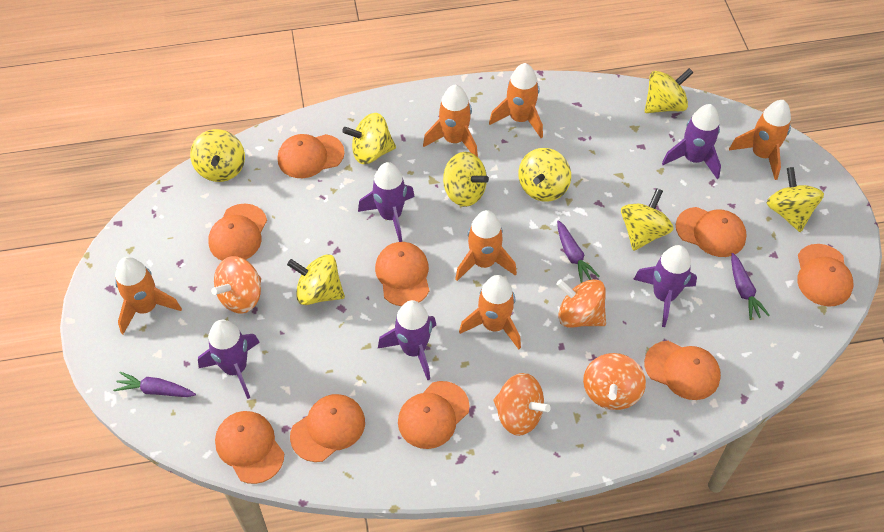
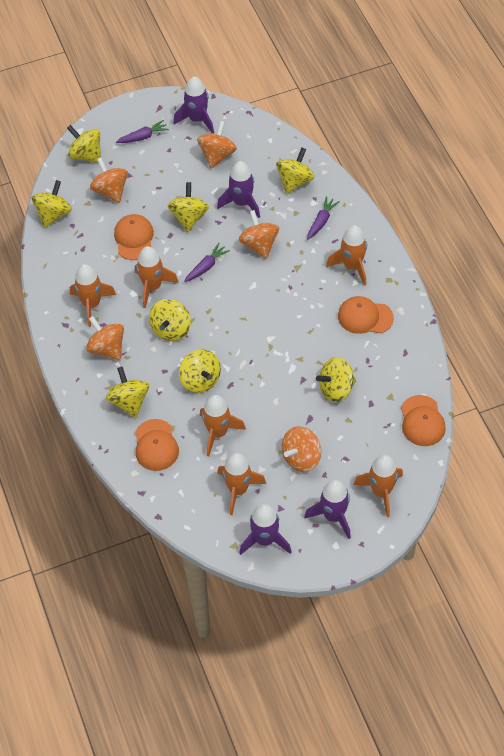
orange cap: [208,204,267,261] [215,411,284,484] [278,134,345,178] [290,394,365,462] [375,242,429,306] [398,381,470,449] [644,341,721,400] [676,207,747,257] [797,244,853,307] = 9 -> [114,214,154,260] [135,419,179,471] [338,296,394,334] [401,395,446,446] = 4
orange spinning top: [211,256,261,314] [493,373,551,436] [556,279,606,328] [583,353,646,410] = 4 -> [86,316,124,360] [90,158,128,203] [197,121,237,168] [239,210,279,259] [282,426,321,472] = 5
purple rocket: [198,320,260,399] [358,162,415,242] [378,300,436,381] [633,245,697,327] [662,104,721,179] = 5 -> [173,77,214,134] [217,161,260,218] [239,504,291,555] [305,480,351,539] = 4

